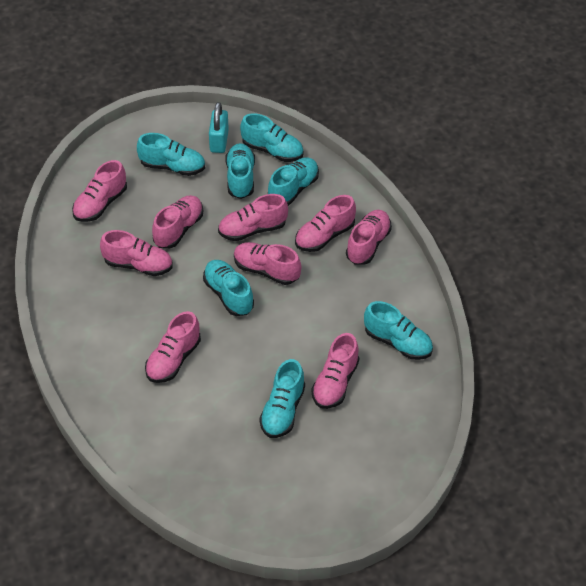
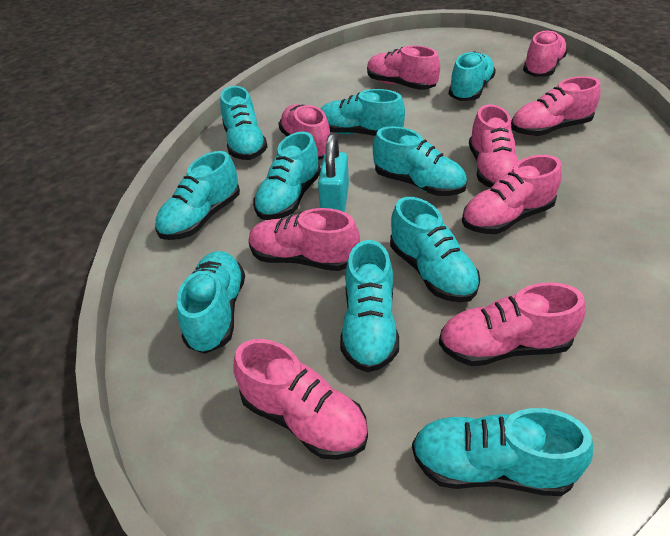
turquoise shoe: [137,133,205,176] [203,260,254,316] [225,143,255,199] [240,113,304,162] [259,359,305,438] [268,157,319,206] [364,301,433,360] = 7 -> [155,151,240,240] [177,251,245,354] [220,86,267,160] [253,132,321,220] [321,89,405,136] [340,240,399,372] [373,126,467,196] [390,197,480,302] [412,408,593,496] [449,51,496,101] = 10

